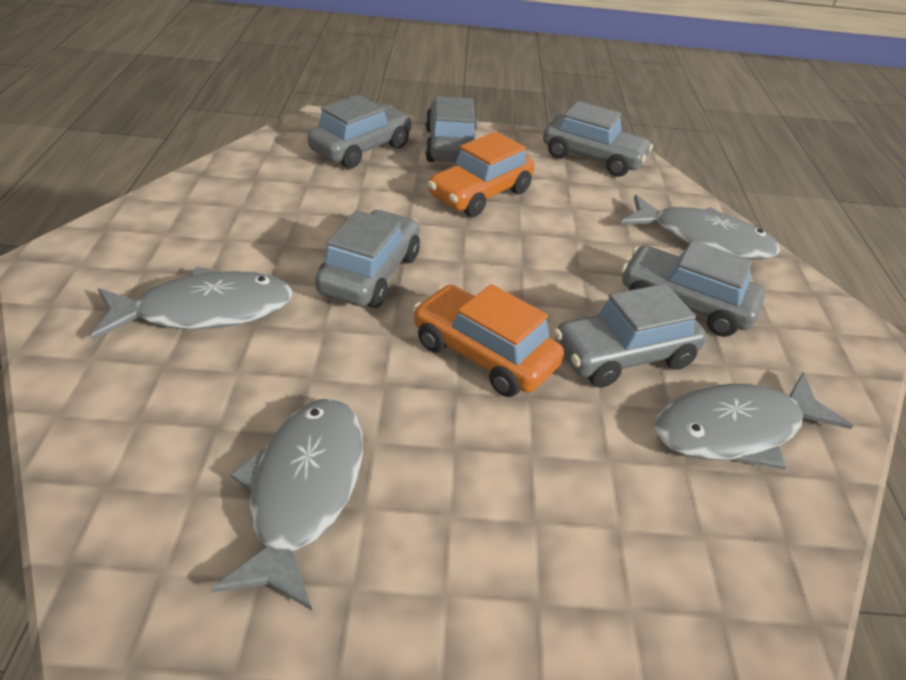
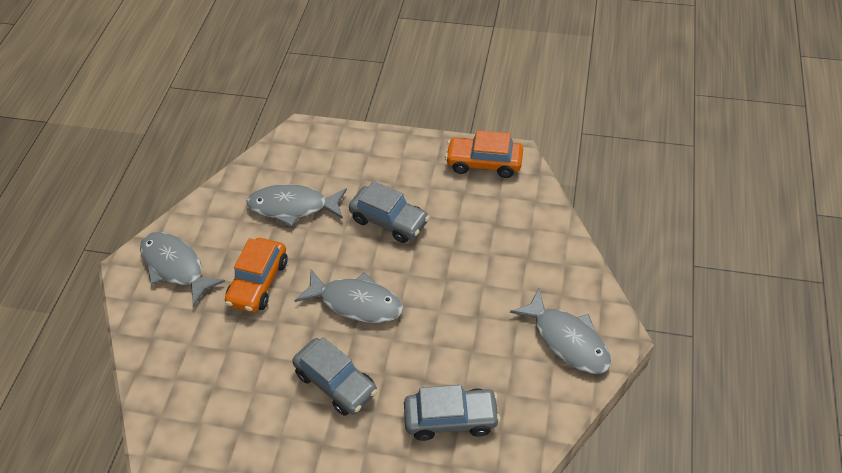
grey car: [308,95,412,169] [315,210,420,308] [425,96,477,162] [543,101,653,177] [553,284,707,388] [621,240,765,337] = 6 -> [292,337,378,416] [349,181,430,243] [404,385,500,441] = 3

